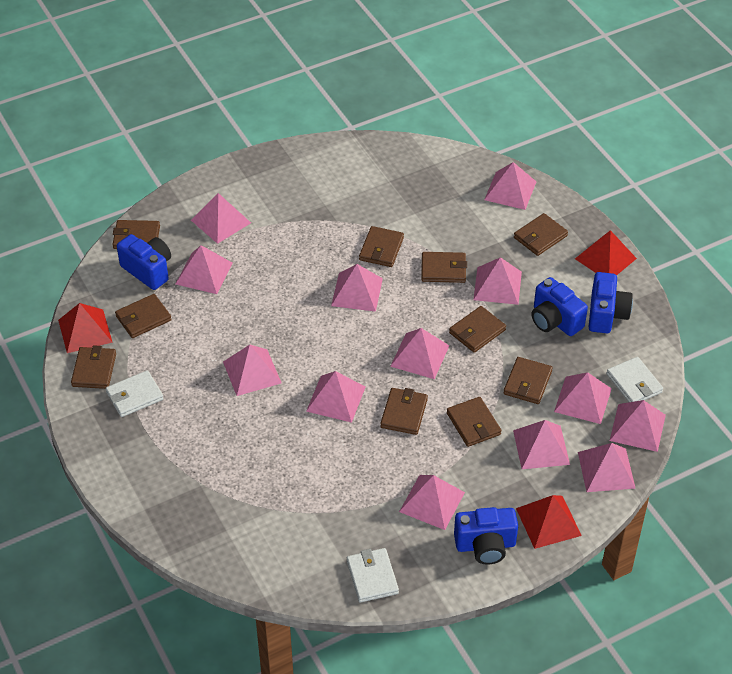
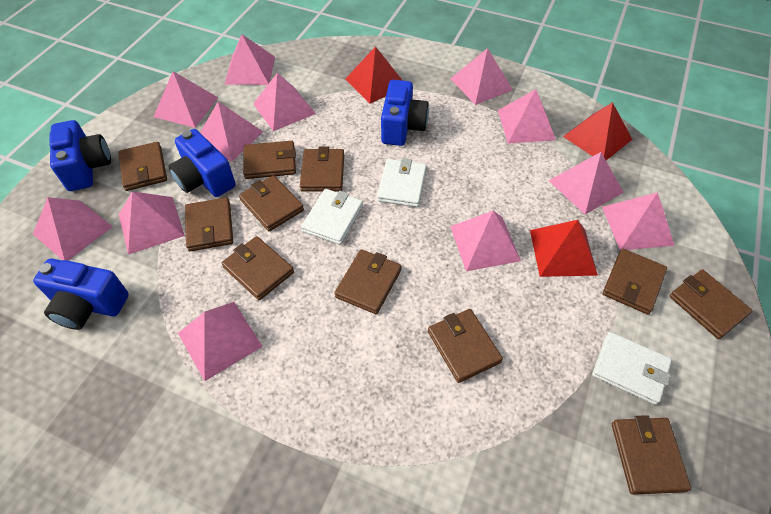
brown wallet: [71,345,116,389] [113,220,160,249] [115,294,172,338] [359,226,404,267] [380,388,428,435] [421,252,467,283] [447,397,502,447] [449,306,506,353] [503,357,553,404] [514,213,568,256] = 10 -> [118,142,167,191] [185,198,233,251] [222,236,294,300] [239,175,304,231] [243,141,296,179] [300,146,344,192] [334,249,401,314] [428,309,503,383] [603,249,667,315] [612,415,691,495] [670,269,752,339] = 11
pink pyramid: [176,245,233,294] [191,193,251,244] [223,345,282,396] [306,371,366,423] [331,264,383,312] [390,328,449,379] [399,475,465,530] [473,257,522,305] [484,162,537,210] [513,420,570,469] [554,372,612,424] [578,443,636,492] [610,400,666,452] = 13 -> [33,197,113,261] [119,191,185,255] [154,71,218,128] [178,302,263,381] [200,102,263,162] [225,34,275,85] [253,73,316,131] [450,48,513,105] [450,211,521,271] [498,89,556,144] [549,152,624,214] [602,192,675,250] = 12

